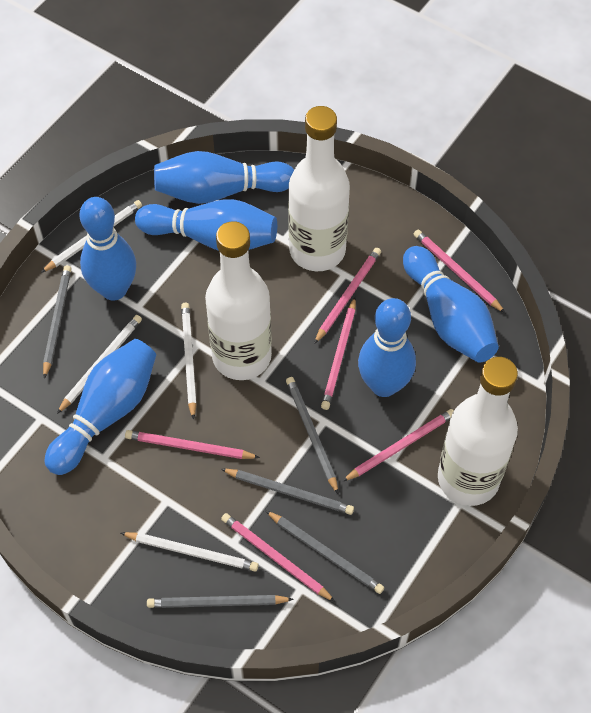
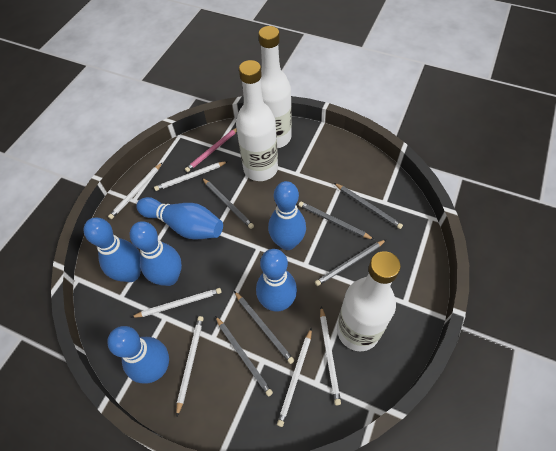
grey pencil: [43,265,72,379] [147,595,294,608] [221,469,354,515] [266,511,384,594] [286,377,339,495] = 5 -> [202,178,254,229] [215,316,273,397] [234,291,295,364] [299,202,374,240] [315,239,387,286] [334,183,403,229] = 6
pink pencil: [125,430,260,459] [221,513,335,602] [314,248,381,344] [321,297,356,410] [342,409,454,482] [414,230,505,313] = 6 -> [185,128,237,172] = 1
white pencil: [41,200,142,273] [57,315,142,414] [121,532,259,571] [181,303,197,420] = 4 -> [108,163,162,219] [131,288,222,318] [154,161,228,191] [176,316,204,416] [277,328,312,427] [320,306,341,405] = 6

